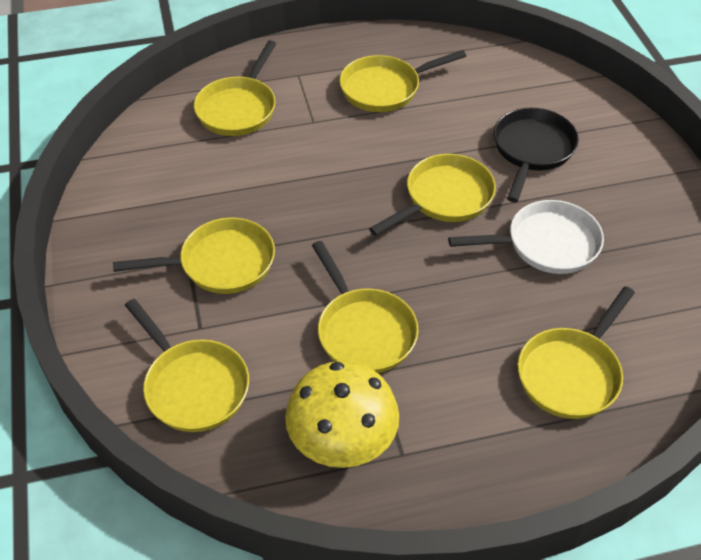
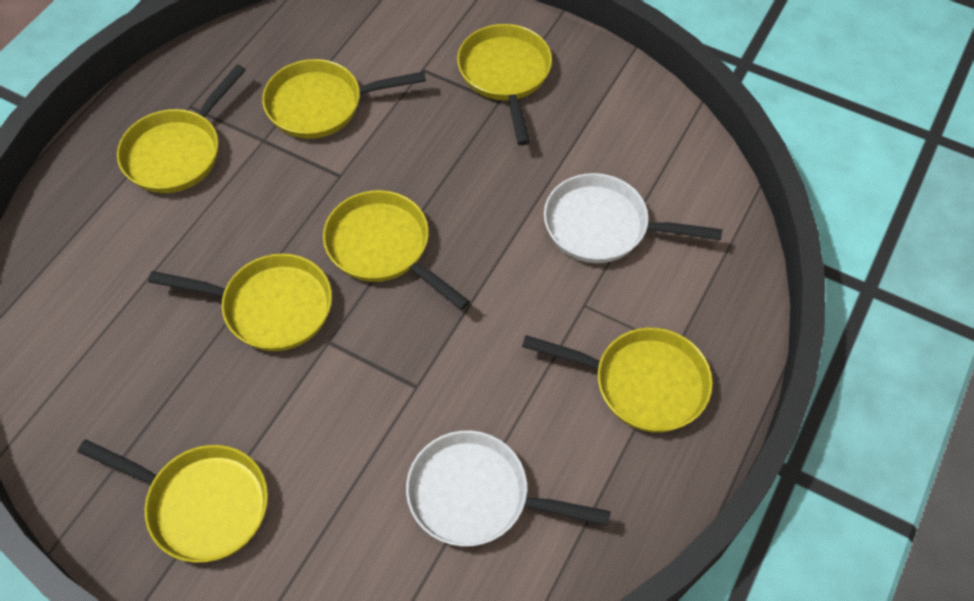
black pan: [494,108,579,202] = 1 -> none = 0
white pan: [448,200,604,274] = 1 -> [406,431,611,546] [544,173,722,263] = 2
yellow mushroom: [285,361,399,468] = 1 -> none = 0

